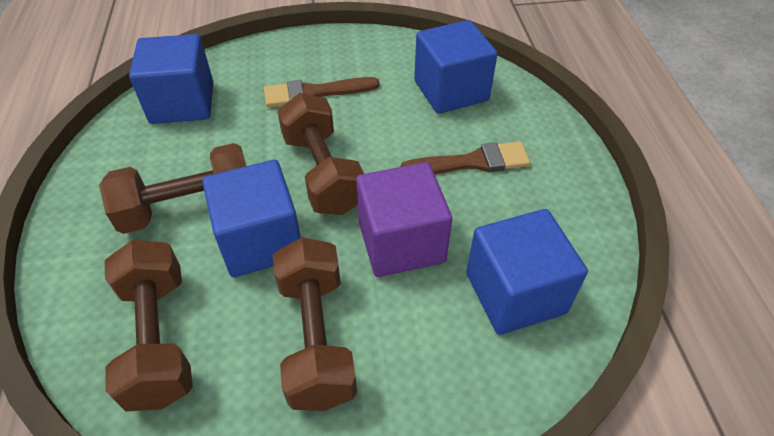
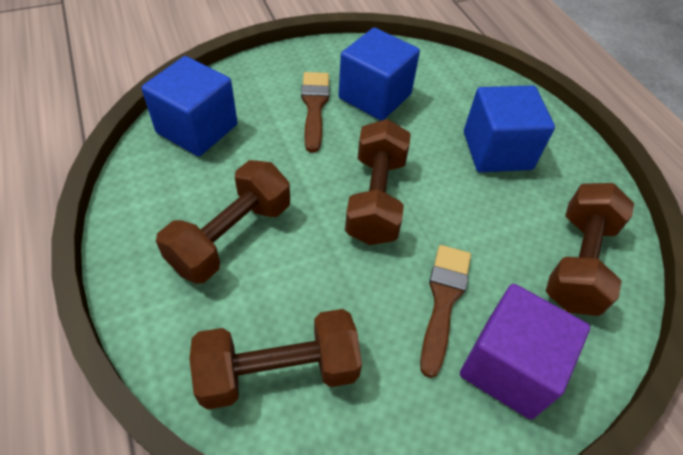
blue cube: [129,34,213,124] [202,160,301,277] [414,20,497,114] [466,209,588,335] = 4 -> [141,56,238,157] [338,28,420,121] [464,85,555,172] = 3

